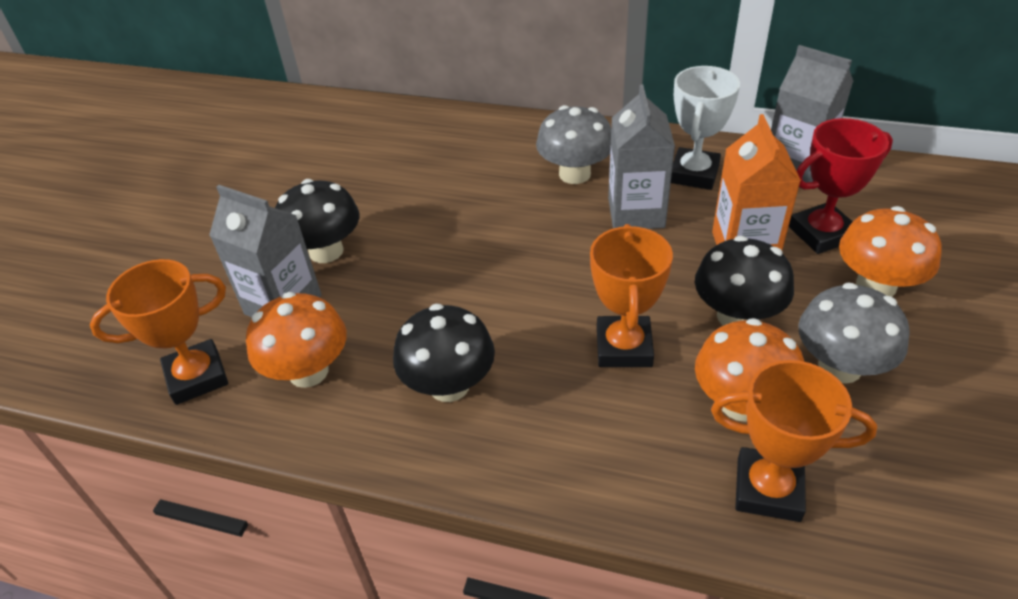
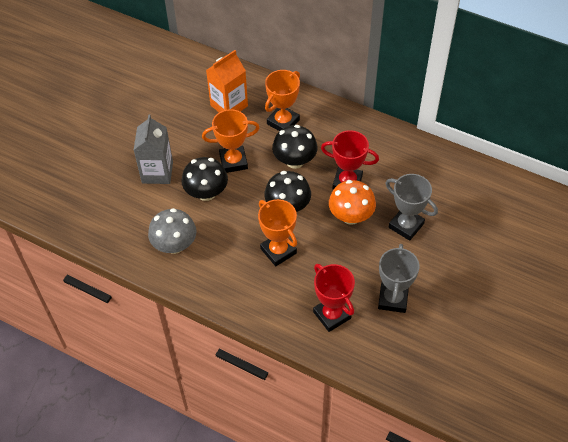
grey carton: [209,185,322,317] [608,84,675,229] [771,45,853,182] = 3 -> [134,114,173,184] = 1
grey mushroom: [536,105,611,184] [798,282,910,384] = 2 -> [148,208,197,254] = 1
grey trophy: none = 0 -> [378,244,420,313] [386,174,438,241] = 2
orange mushroom: [246,292,347,388] [695,318,804,422] [839,206,942,297] = 3 -> [329,180,376,225] = 1
red trophy: [789,118,893,254] = 1 -> [313,264,355,332] [321,130,379,190] = 2
white trophy: [671,66,740,190] = 1 -> none = 0

